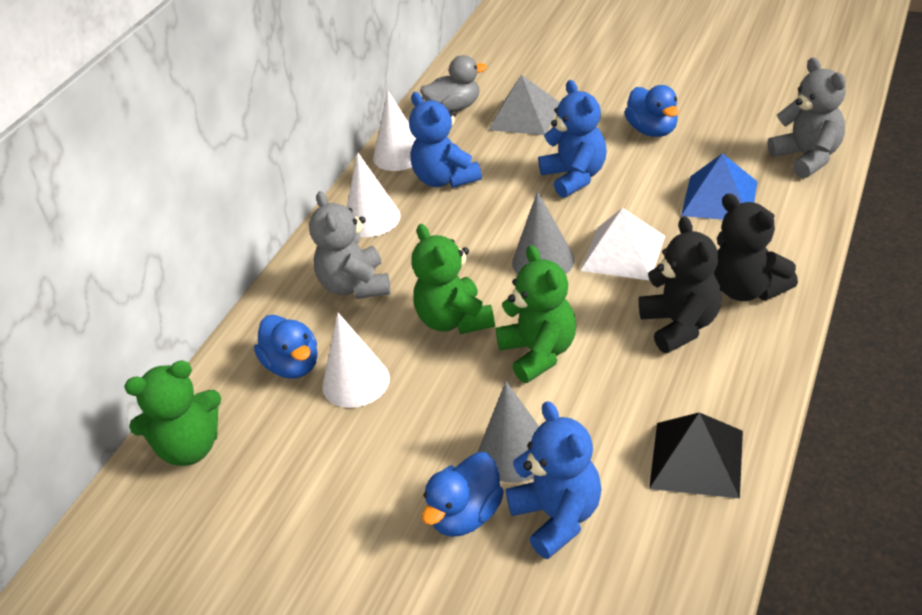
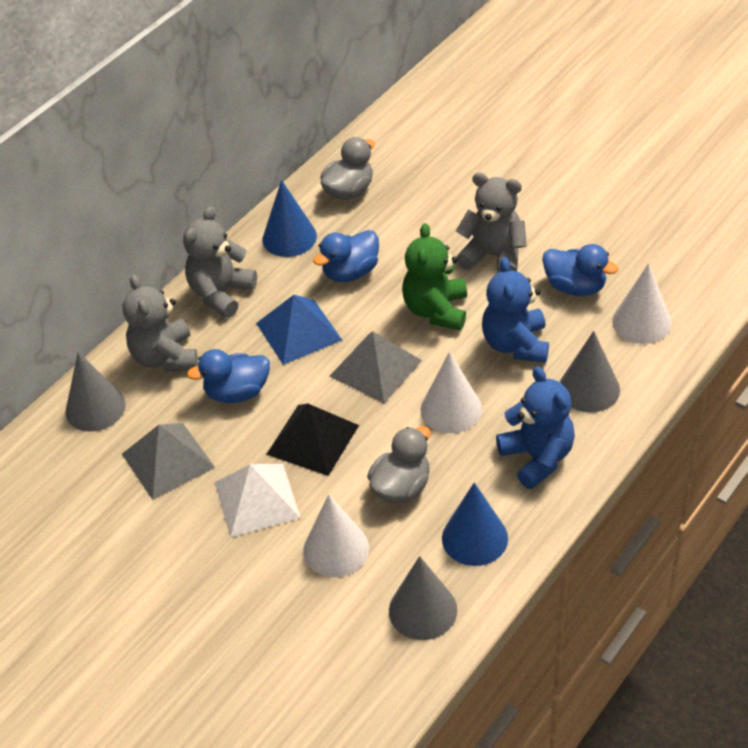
black teddy bear: [639,216,722,353] [714,193,798,301] = 2 -> none = 0
blue cone: none = 0 -> [262,180,317,257] [442,482,508,566] = 2
blue teddy bear: [409,92,482,188] [506,401,602,559] [538,80,607,198] = 3 -> [482,257,549,363] [496,366,575,489] = 2
green teddy bear: [124,360,221,466] [411,224,495,334] [495,245,576,383] = 3 -> [402,223,467,330] = 1
grey cone: [478,381,539,483] [512,191,574,274] = 2 -> [65,352,126,432] [389,556,457,640] [560,331,620,413] = 3
grey duck: [420,55,487,112] = 1 -> [320,137,375,200] [367,426,431,504] = 2
grey pyramid: [489,75,560,135] = 1 -> [122,423,215,500] [330,331,422,403] = 2
grey teddy bear: [309,191,390,299] [767,57,846,178] = 2 -> [123,275,198,372] [183,206,257,318] [456,173,527,273] = 3

